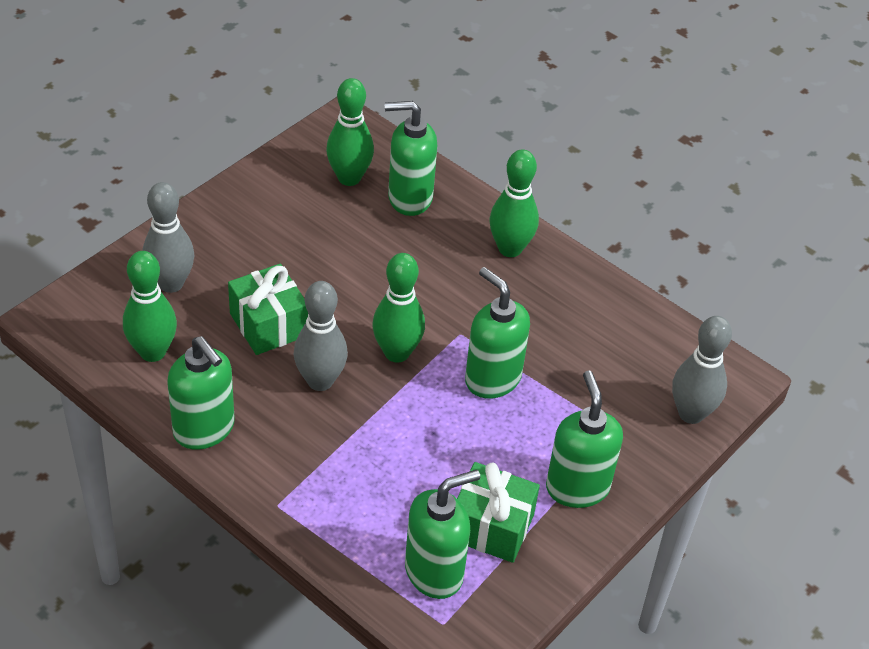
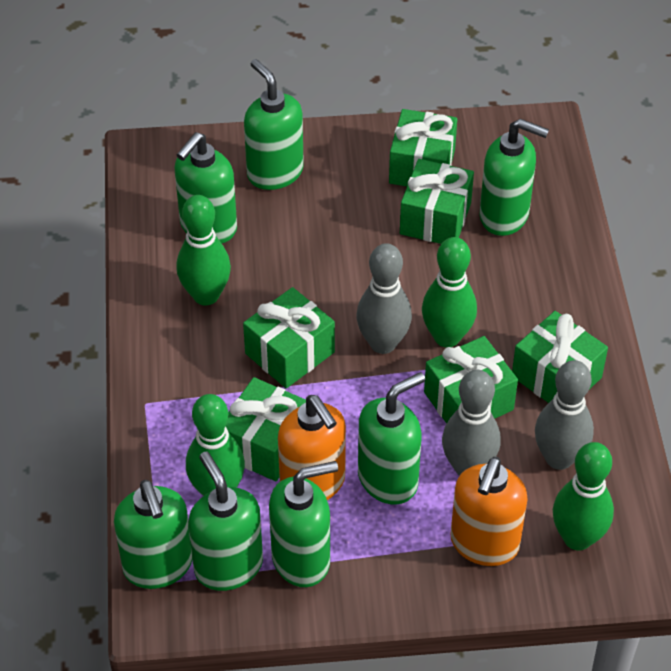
green gift: [228,264,308,355] [457,462,540,563] = 2 -> [226,377,306,481] [243,287,335,388] [389,109,457,186] [400,159,474,244] [424,336,518,424] [512,311,608,403] = 6
green soap dispenser: [167,336,235,450] [385,101,437,216] [405,470,480,599] [465,267,530,399] [546,370,623,508] = 5 -> [114,480,192,589] [175,132,237,243] [188,451,263,591] [244,59,304,190] [269,461,338,587] [358,372,425,505] [480,119,549,236] = 7
orange soap dispenser: none = 0 -> [278,395,346,500] [451,457,528,566] = 2

